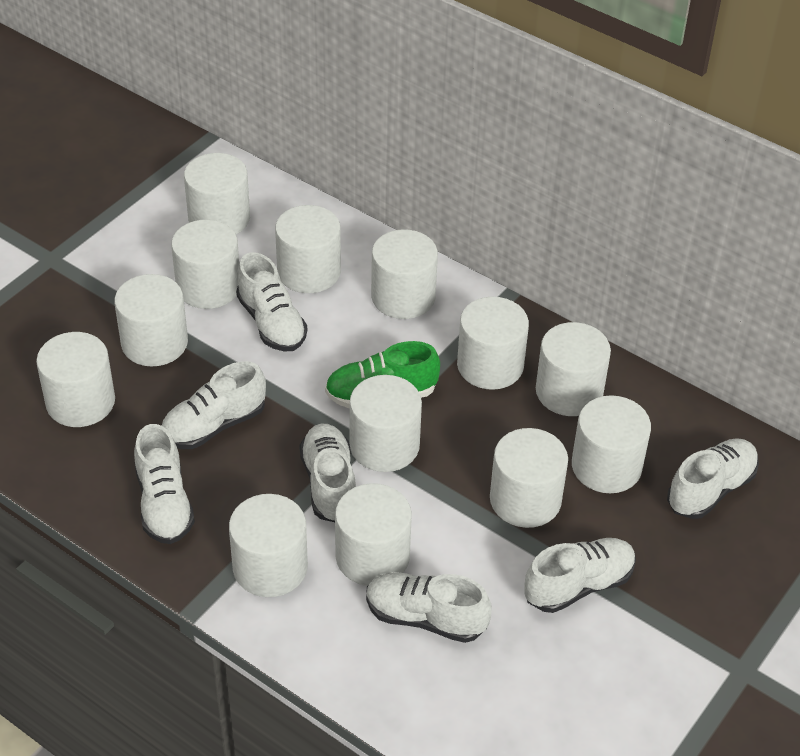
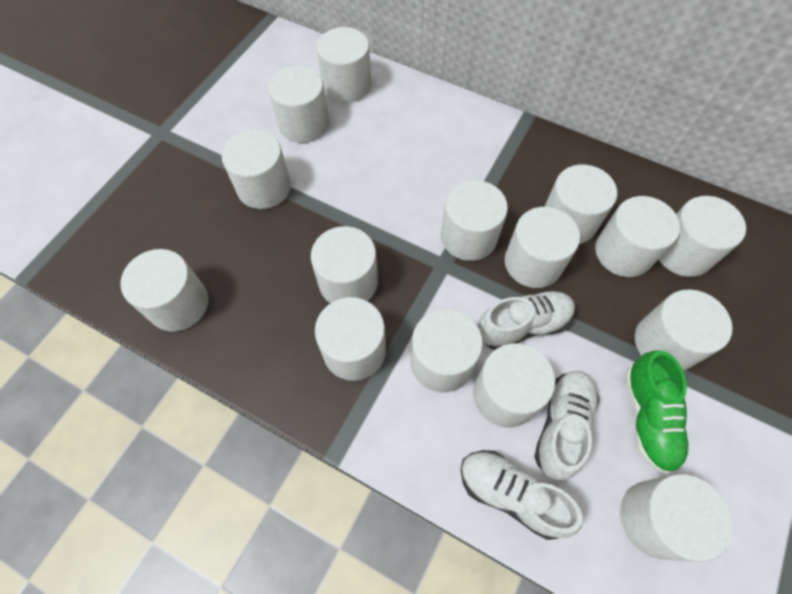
white cylinder: [36,332,115,427] [114,274,188,367] [171,220,239,309] [184,153,250,234] [229,494,308,597] [275,205,341,293] [335,483,412,586] [349,375,422,472] [371,229,438,319] [457,297,529,390] [490,428,568,528] [536,322,611,416] [572,395,651,493] = 13 -> [120,249,208,331] [222,130,291,209] [268,66,329,143] [311,226,378,303] [315,297,386,381] [317,27,371,103] [411,309,483,393] [441,180,508,261] [473,343,555,428] [505,207,580,288] [544,164,617,244] [595,196,680,277] [620,474,733,562] [635,289,733,371] [659,196,746,277] = 15
white shoe: [134,424,195,544] [161,361,266,449] [236,252,307,351] [299,423,356,522] [366,573,492,643] [524,538,636,613] [667,438,759,519] = 7 -> [461,450,583,540] [478,290,575,350] [534,371,599,481] = 3

